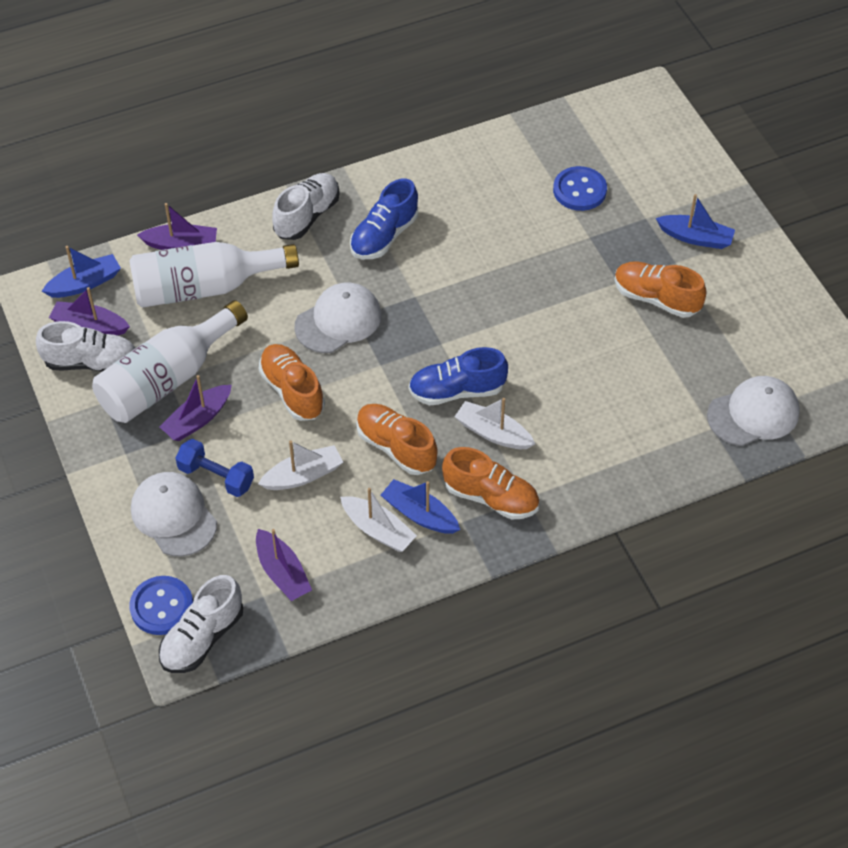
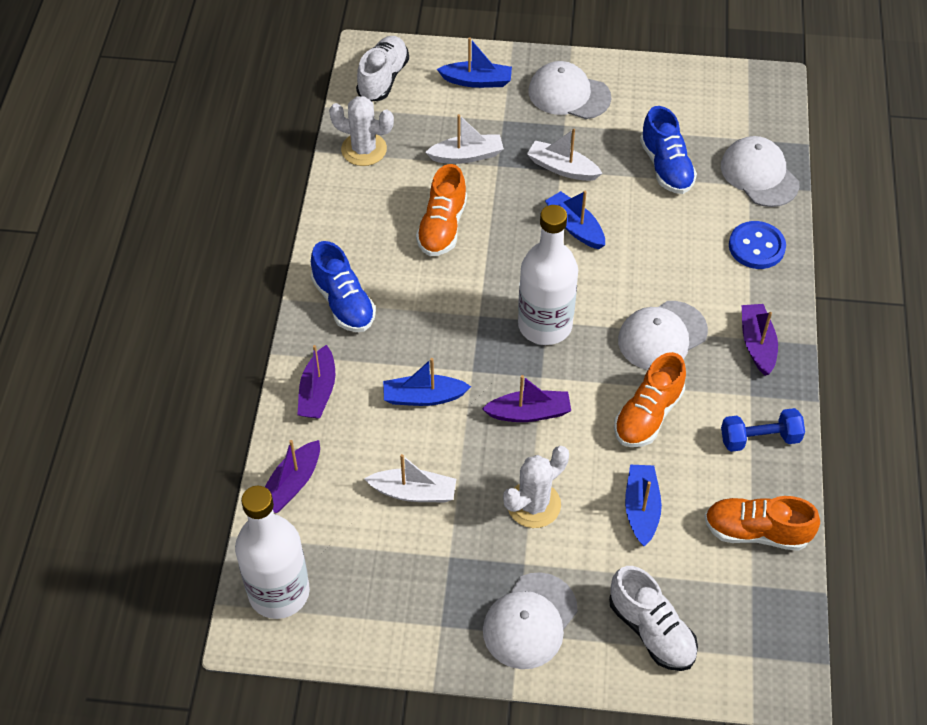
blue boat: [42,246,121,298] [381,479,460,534] [656,194,735,249] = 3 -> [383,358,471,406] [437,37,512,88] [545,191,605,249] [625,465,662,547] = 4
blue button: [129,576,193,635] [553,166,607,211] = 2 -> [729,221,786,269] = 1
orange shoe: [259,344,325,421] [356,404,438,475] [442,447,539,519] [615,261,706,318] = 4 -> [416,164,467,256] [614,352,686,447] [704,496,820,551] = 3
white cactus: none = 0 -> [329,96,394,166] [503,446,569,528] = 2
white cap: [131,472,217,557] [294,283,381,353] [707,376,800,446] = 3 -> [483,572,578,669] [528,61,611,119] [618,301,708,370] [721,136,799,207] = 4
white shoe: [36,321,135,372] [159,575,243,673] [272,173,340,240] = 3 -> [356,36,409,101] [609,566,698,671] = 2

